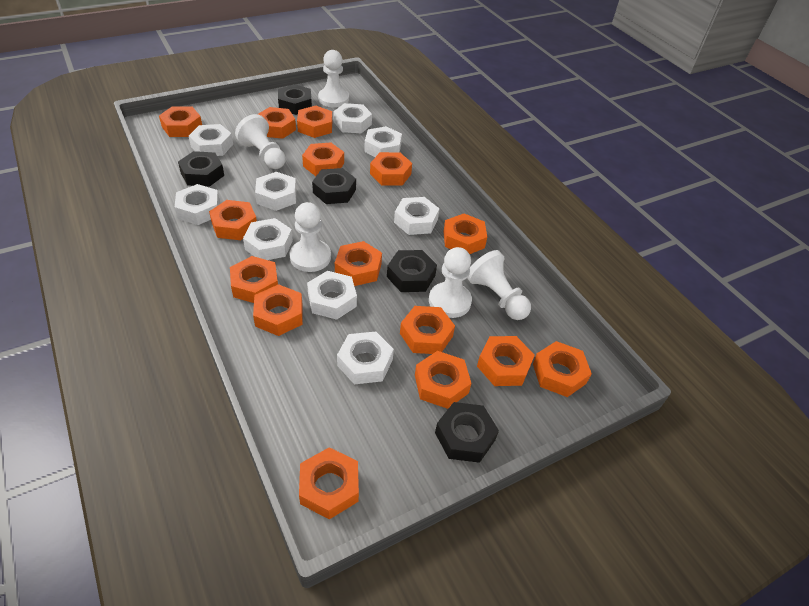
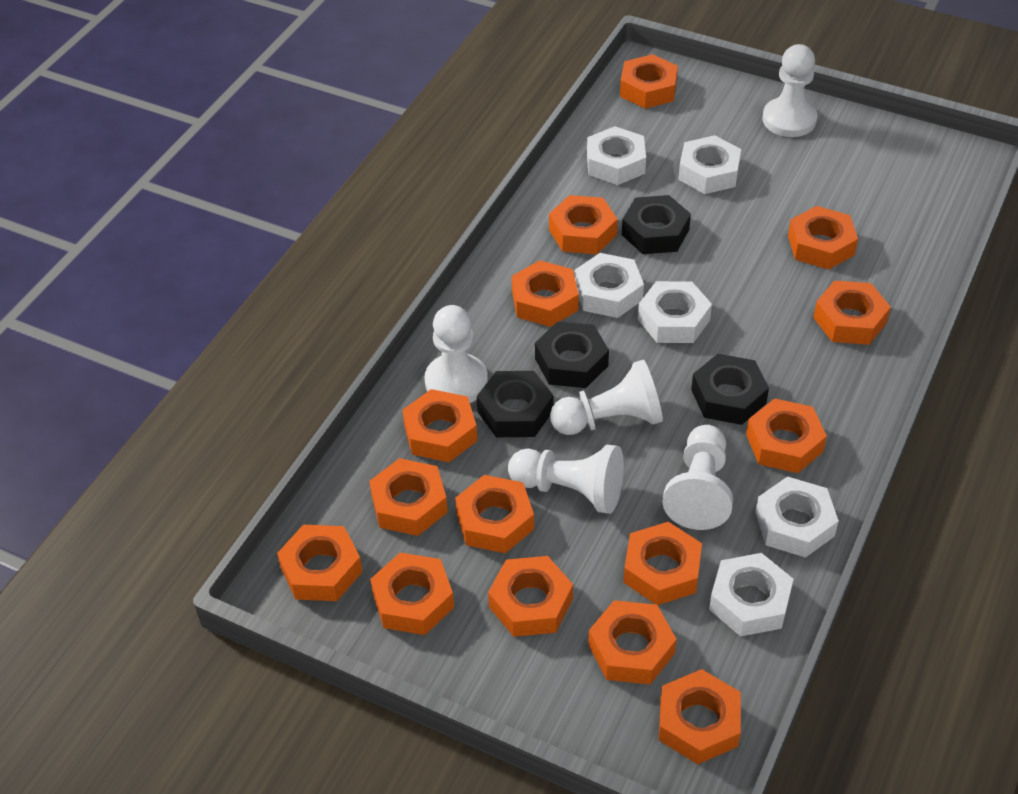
black nut: [178,151,224,187] [278,84,312,115] [312,168,356,204] [387,250,437,292] [435,402,499,463] = 5 -> [477,371,553,437] [535,321,609,388] [622,195,691,254] [691,354,769,425] = 4
white nut: [175,184,220,225] [189,124,233,156] [243,218,293,260] [255,172,296,211] [307,271,357,320] [333,103,372,133] [337,332,394,384] [364,126,402,157] [394,197,440,235] = 9 -> [575,253,644,318] [587,126,646,185] [638,281,712,343] [678,135,741,194] [709,553,793,637] [755,476,839,558] = 6

